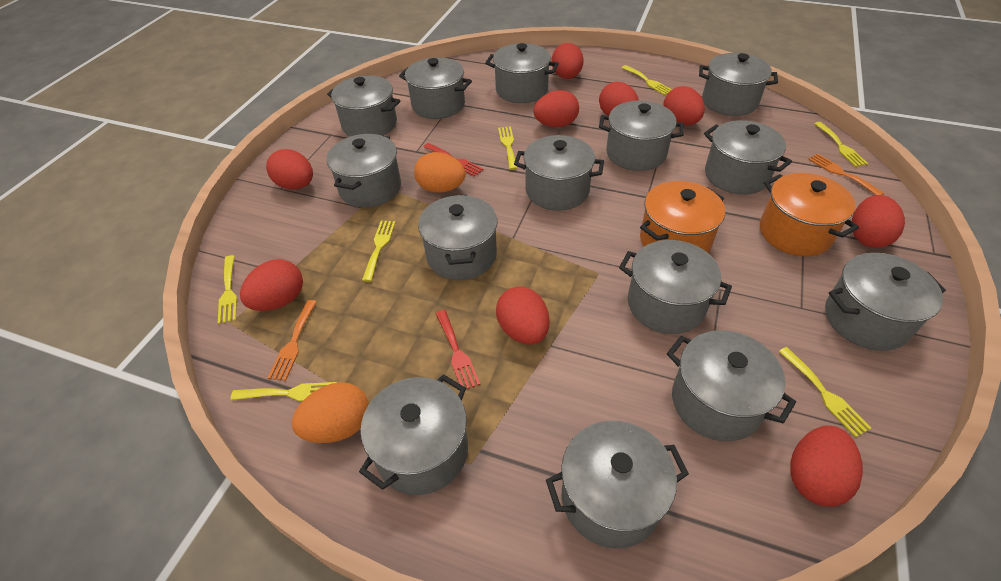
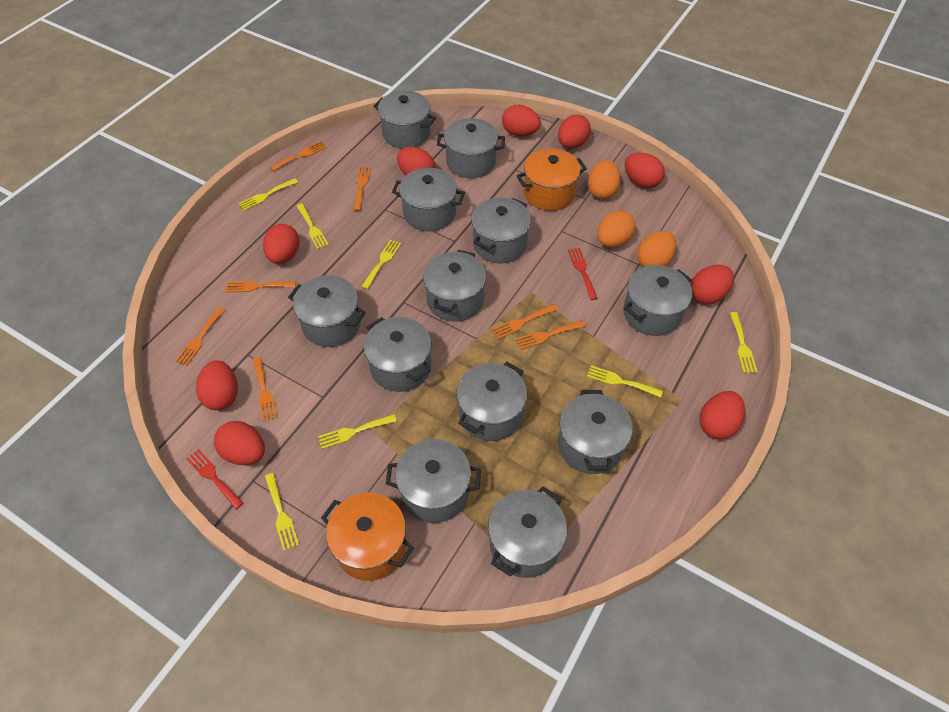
grey pot: [327,75,400,136] [327,134,401,208] [359,374,468,495] [399,57,472,119] [418,194,497,280] [485,43,559,103] [514,135,604,211] [546,421,689,549] [599,101,684,171] [619,240,732,334] [667,330,796,441] [699,53,778,116] [704,120,792,195] [825,253,946,351] = 14 -> [288,275,366,347] [364,317,431,392] [373,91,436,149] [386,439,481,523] [392,168,465,231] [423,250,486,322] [437,118,505,178] [456,362,527,441] [471,197,531,263] [488,486,567,578] [558,390,633,474] [623,265,692,336] = 12
orange egg: [292,382,369,443] [414,152,466,193] = 2 -> [588,160,621,199] [598,211,636,248] [637,231,676,267] = 3
orange fork: [268,300,317,381] [808,153,884,195] = 2 -> [175,307,224,366] [226,281,296,293] [253,356,278,422] [270,141,327,171] [354,167,371,211] [492,304,558,339] [516,320,586,350] = 7

